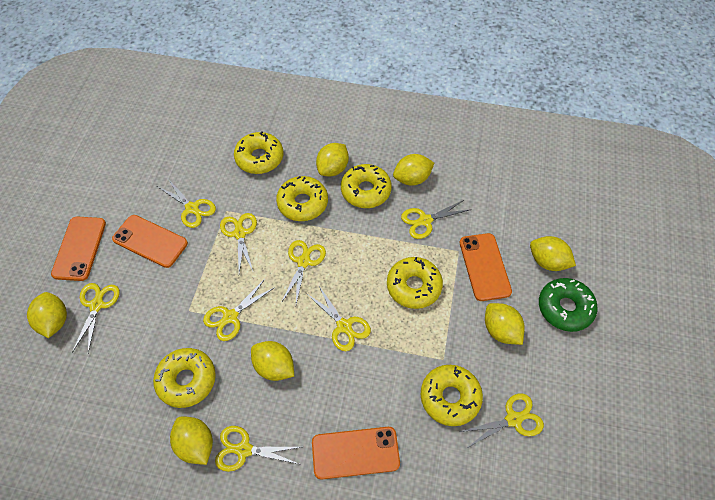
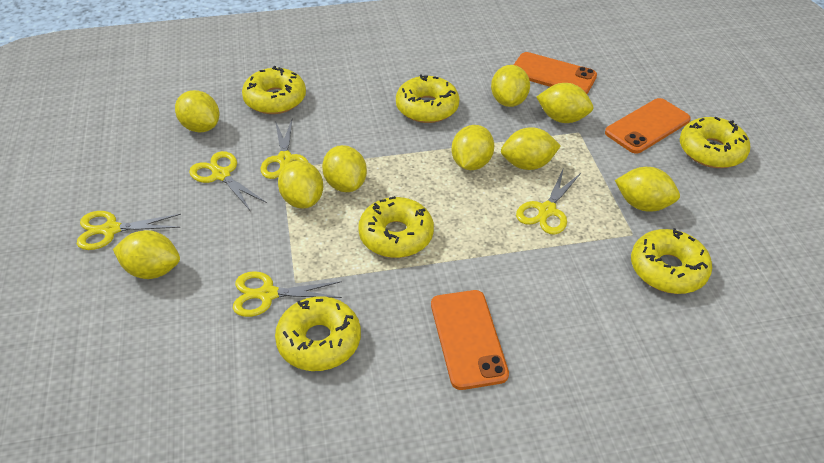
green donut: [539,278,597,332] = 1 -> none = 0
orange phone: [51,216,106,281] [112,215,188,268] [312,427,400,479] [460,233,512,301] = 4 -> [431,290,509,390] [514,52,597,94] [605,98,691,154] = 3
yellow lemon: [27,292,67,338] [170,416,213,465] [251,341,294,381] [316,143,349,176] [393,154,434,186] [485,303,525,345] [530,236,576,271] = 7 -> [113,230,180,279] [175,90,219,132] [278,160,323,209] [322,145,367,192] [452,125,494,170] [491,65,530,107] [501,127,561,170] [537,83,593,123] [615,167,680,212] = 9
yellow scissors: [72,283,120,353] [157,179,216,228] [203,279,275,341] [215,426,301,472] [220,213,257,273] [281,240,326,304] [306,286,371,351] [401,200,471,239] [460,394,544,448] = 9 -> [77,211,181,250] [189,151,267,210] [233,271,342,317] [260,120,309,179] [516,170,581,235] = 5

